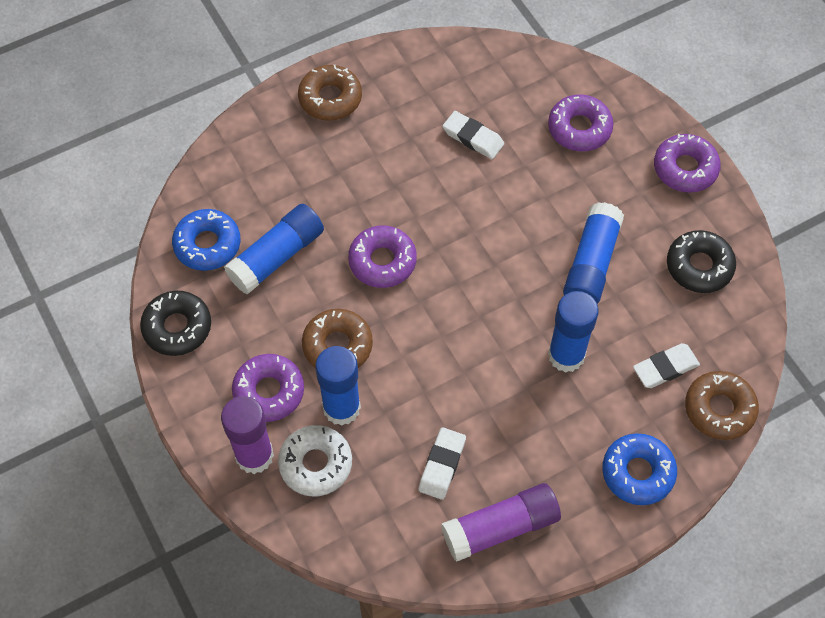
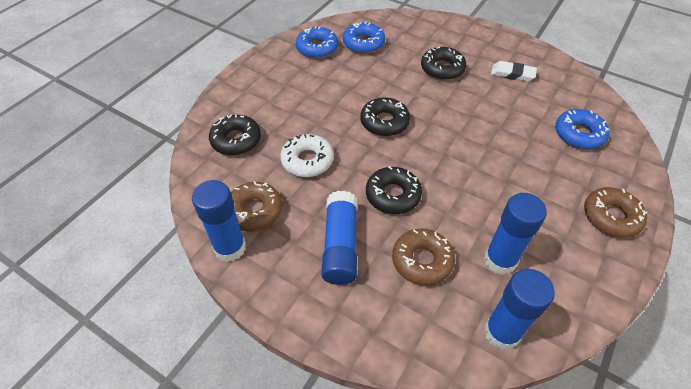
black donut: [140,291,211,356] [667,230,736,293] = 2 -> [209,114,261,156] [360,97,410,136] [366,166,422,214] [421,47,466,80] = 4
blue donut: [172,209,241,271] [602,433,677,505] = 2 -> [296,26,339,58] [343,22,385,54] [555,109,609,149] = 3
purple donut: [232,354,304,422] [348,225,417,288] [548,94,614,151] [654,134,721,193] = 4 -> none = 0
purple glue stick: [221,396,274,474] [441,483,561,562] = 2 -> none = 0
white eraser: [418,427,466,500] [443,111,504,159] [633,343,700,388] = 3 -> [491,61,537,82] = 1

